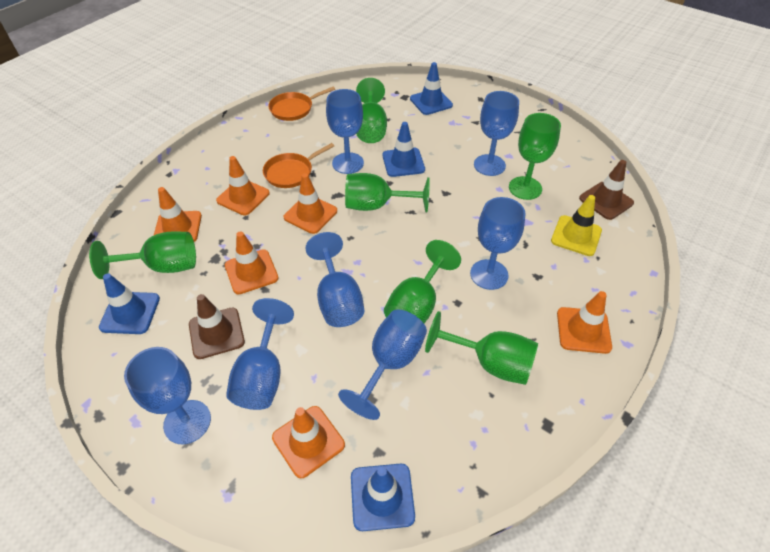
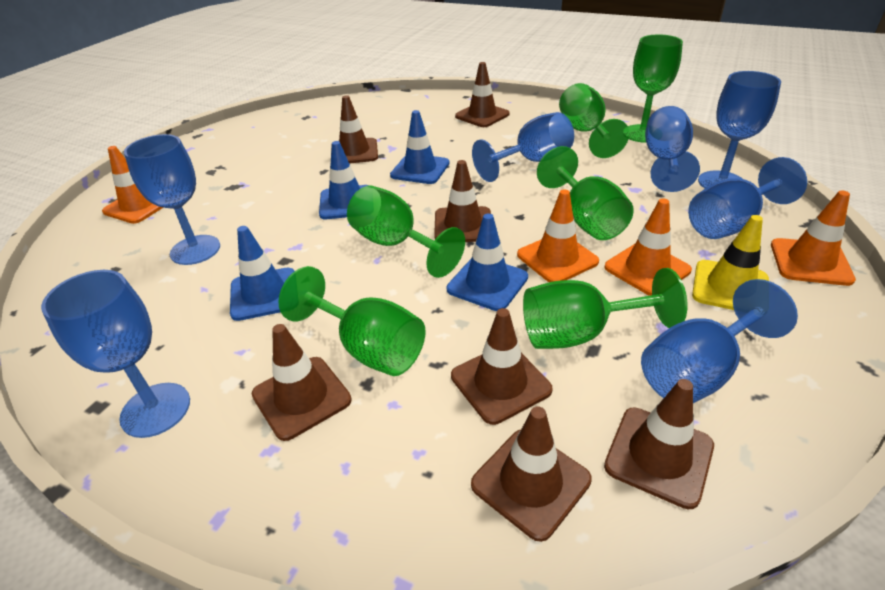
brown traffic cone: [189,294,245,359] [579,160,634,220] = 2 -> [252,324,352,441] [331,95,378,163] [434,160,491,242] [451,308,553,425] [455,62,510,127] [471,406,592,542] [604,379,714,509] = 7
orange pan: [263,143,334,188] [268,87,335,121] = 2 -> none = 0
orange traffic cone: [154,187,202,242] [216,156,270,215] [225,231,279,294] [272,406,345,478] [284,173,337,234] [557,291,612,354] = 6 -> [102,146,164,224] [517,189,599,282] [604,198,692,296] [771,190,856,286] = 4

